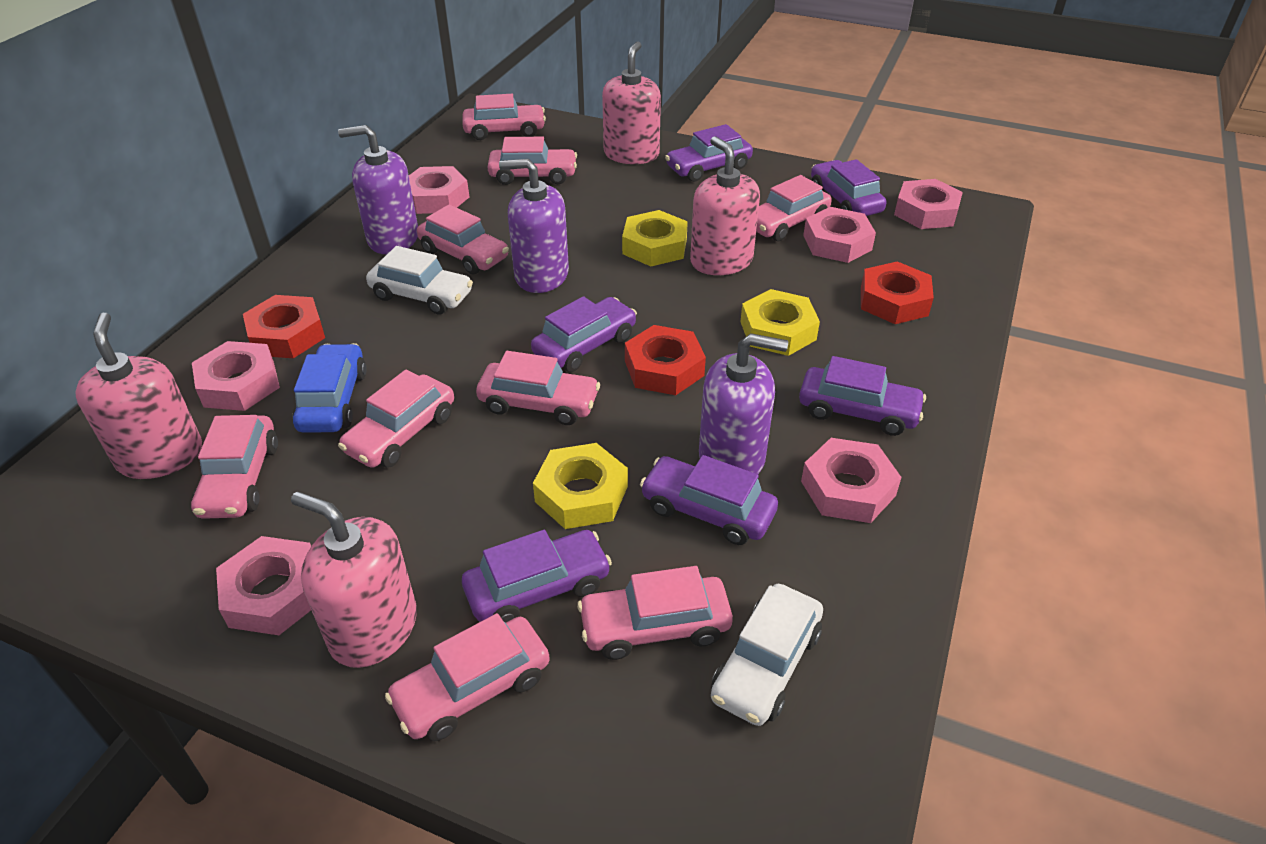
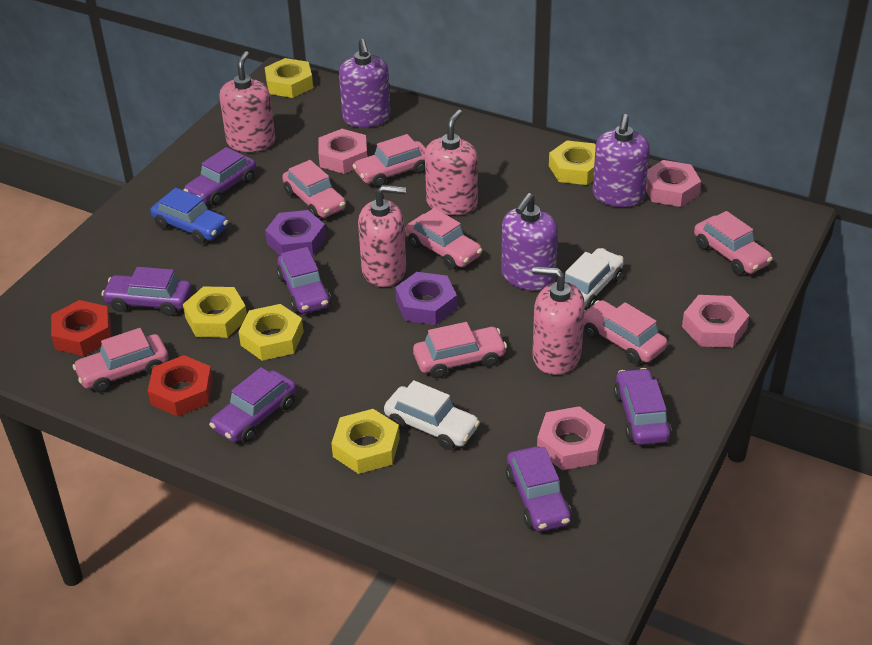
pink car: [191,415,278,519] [338,370,454,468] [385,613,550,741] [417,205,509,274] [462,94,546,140] [476,351,600,425] [487,137,577,185] [577,566,733,660] [756,175,832,241] = 9 -> [73,328,169,393] [282,160,346,218] [353,134,426,187] [406,208,482,270] [413,322,507,378] [584,300,667,364] [694,211,773,275] = 7
pink nut: [192,341,280,411] [216,536,311,635] [409,166,469,214] [801,438,902,523] [803,207,876,263] [894,179,963,229] = 6 -> [318,129,367,174] [537,406,605,470] [646,160,701,207] [682,295,749,348] = 4
purple nut: none = 0 -> [265,210,326,256] [395,272,457,325] = 2
red nut: [243,295,325,358] [625,325,706,395] [861,261,934,324] = 3 -> [51,300,111,356] [148,355,213,417] = 2
yellow nut: [533,443,628,529] [622,210,688,266] [741,289,820,356] = 3 -> [183,286,247,338] [239,304,304,361] [265,58,313,98] [331,409,400,474] [549,141,596,185] = 5

